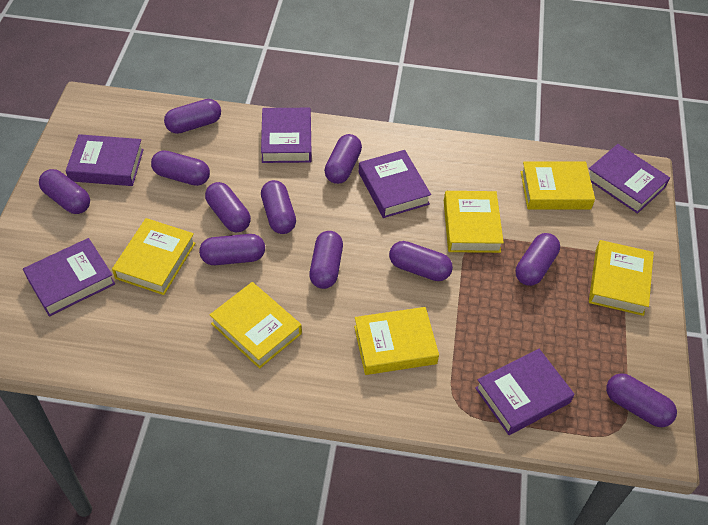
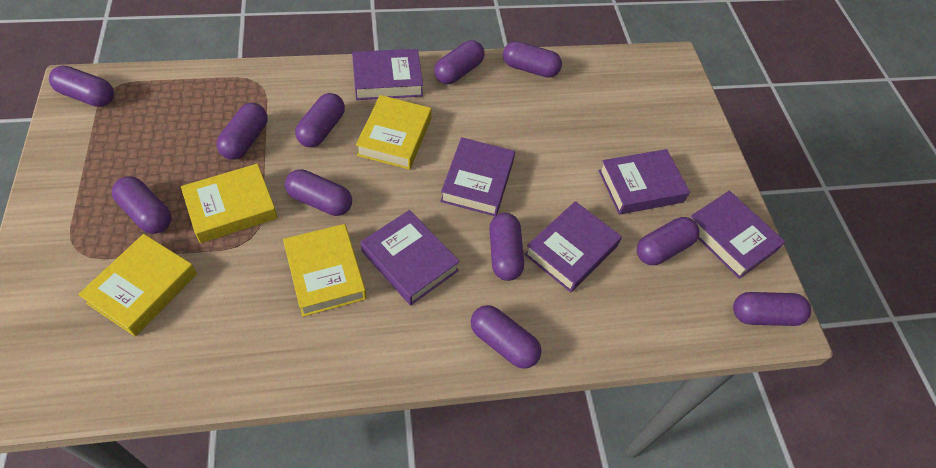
yellow book: [112,218,195,295] [210,282,302,369] [354,307,439,375] [444,191,504,253] [521,161,595,209] [589,240,654,316] = 6 -> [78,234,197,337] [181,164,278,243] [283,224,367,317] [356,95,431,170] = 4

